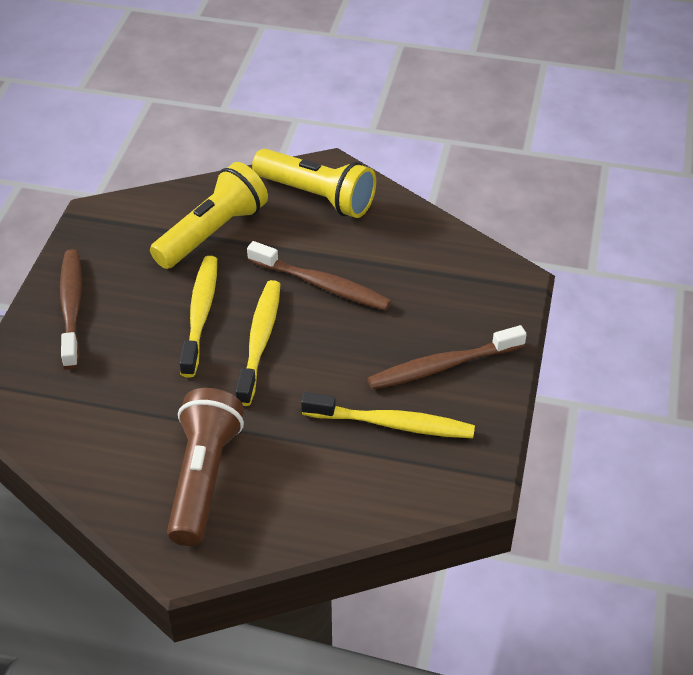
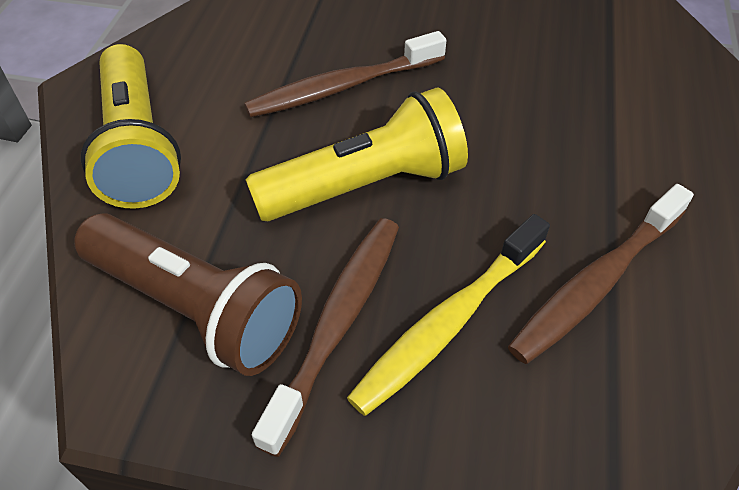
yellow toothbrush: [179,256,217,378] [235,280,280,406] [301,392,475,438] = 3 -> [347,214,550,416] = 1

